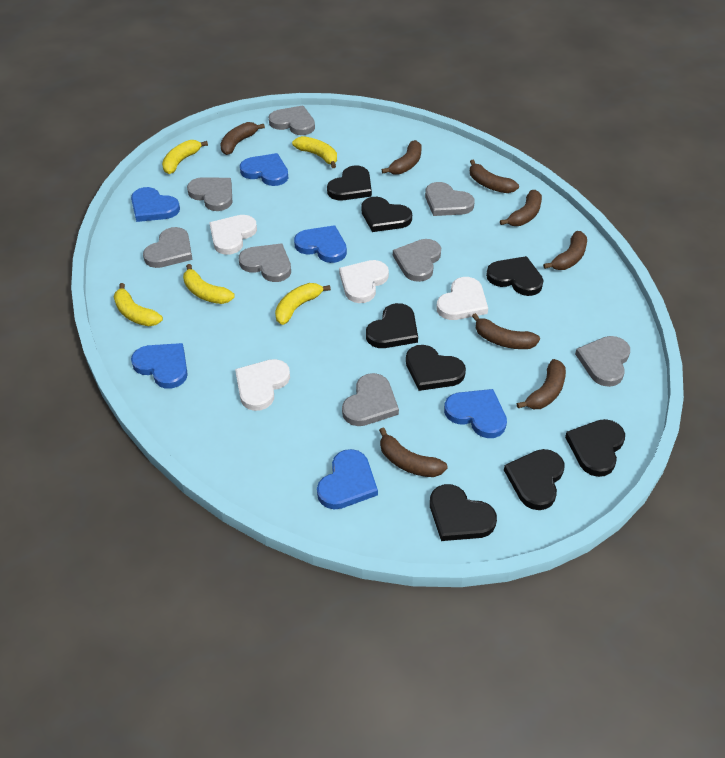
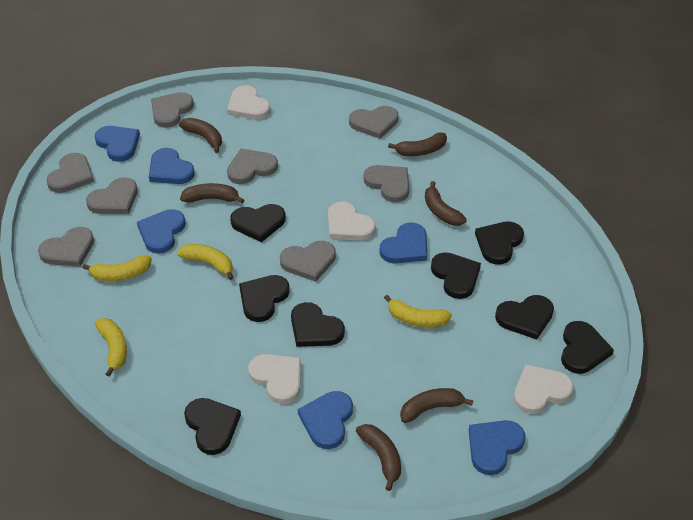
brown banana: [220,122,265,155] [379,427,447,477] [382,140,422,175] [470,160,519,193] [472,313,540,349] [500,190,542,226] [517,359,566,409] [543,231,587,270] = 8 -> [179,118,222,153] [180,183,244,203] [356,424,401,491] [388,132,447,156] [400,388,473,423] [425,181,467,226] = 6
yellow banana: [114,283,163,326] [162,140,208,174] [183,264,235,304] [275,283,331,325] [292,136,337,168] = 5 -> [83,255,151,281] [95,318,127,377] [177,244,234,280] [384,295,452,327] = 4

